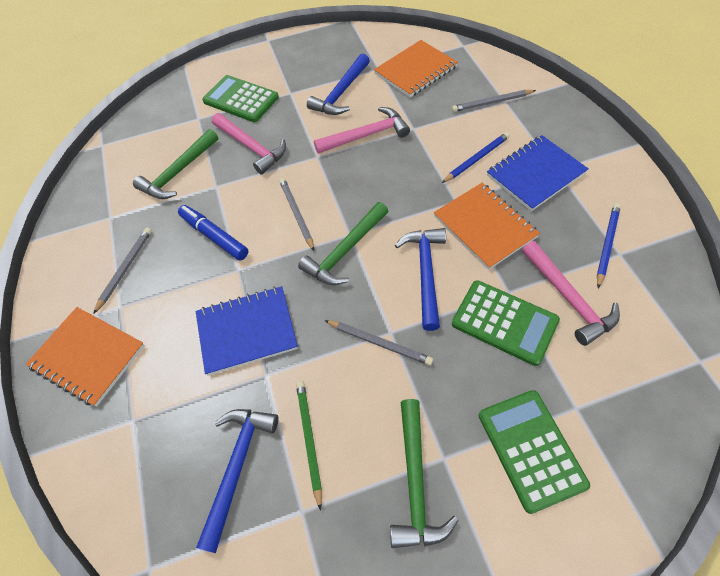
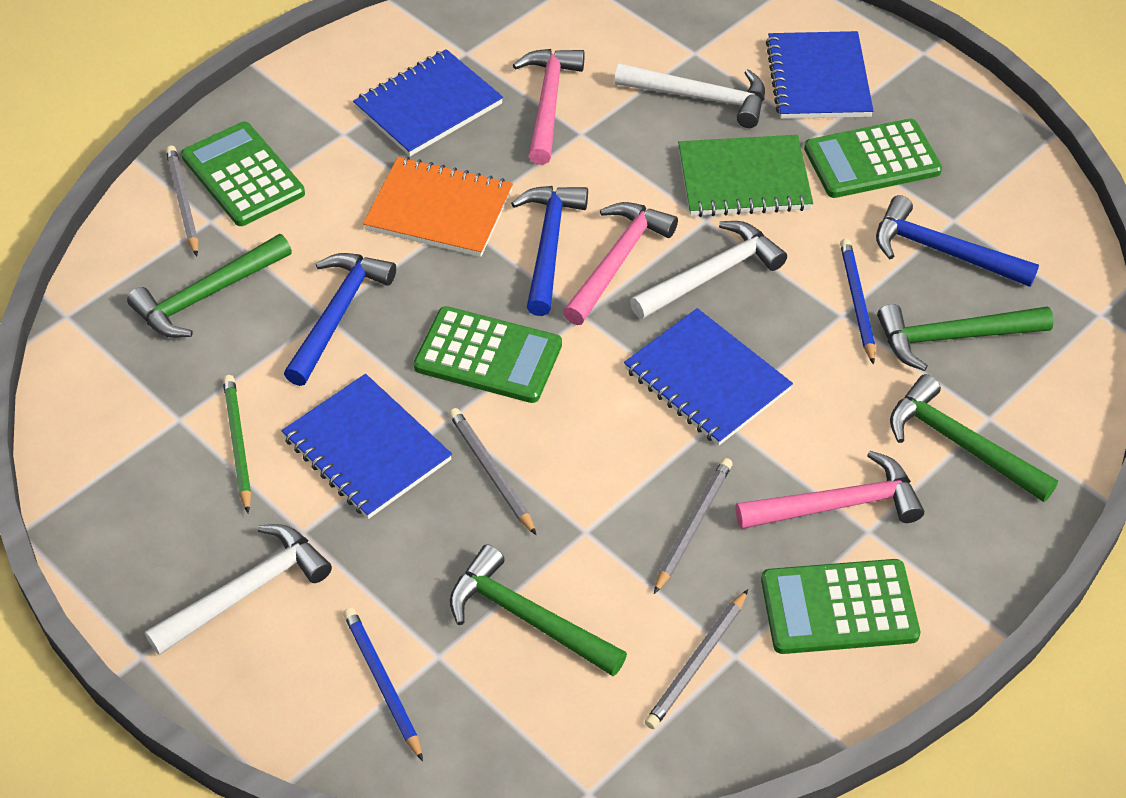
blue marker: [178,205,248,261] = 1 -> none = 0
blue notebook: [196,286,298,375] [487,135,589,211] = 2 -> [282,374,452,519] [353,49,503,156] [624,308,793,446] [766,31,874,119] = 4
green calculator: [202,75,279,122] [452,280,560,366] [479,390,590,514] = 3 -> [181,122,305,226] [414,306,562,403] [761,559,920,654] [804,119,942,198] = 4
green hammer: [133,129,218,199] [298,202,388,285] [390,399,458,548] = 3 -> [127,234,292,338] [450,544,627,676] [877,304,1054,371] [890,374,1058,502] = 4
green notebook: none = 0 -> [678,135,813,217] = 1
orange notebook: [26,307,145,407] [374,40,458,97] [434,183,540,270] = 3 -> [363,157,513,257] = 1
white hammer: none = 0 -> [145,524,332,655] [614,63,765,128] [630,221,787,319] = 3

